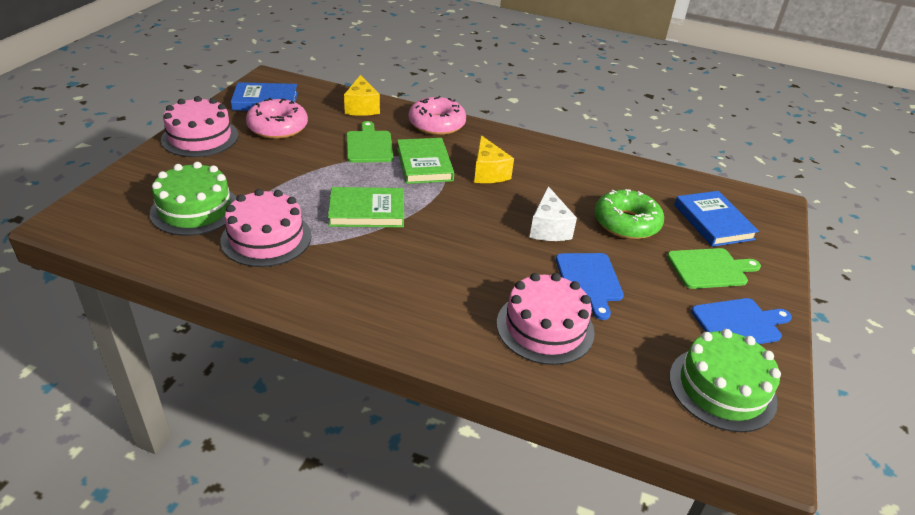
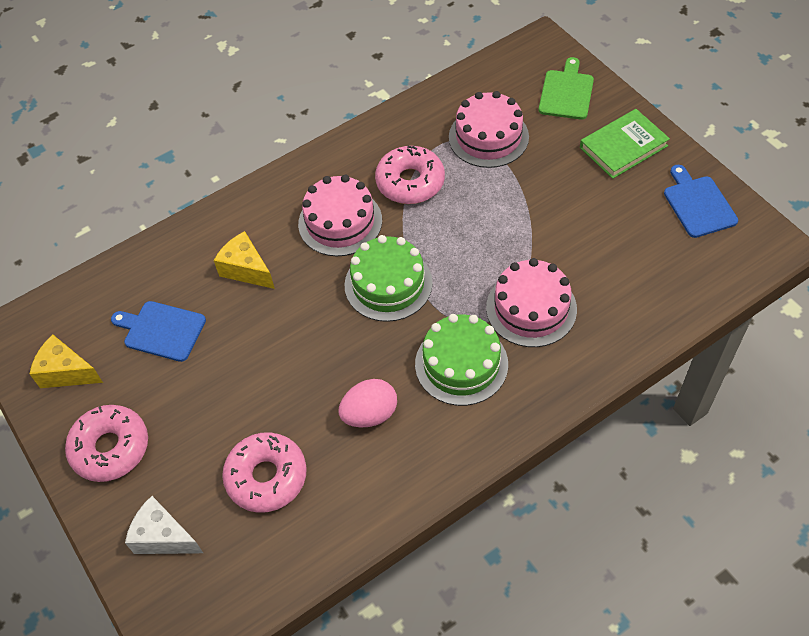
blue book: [231,82,298,111] [674,191,759,247] = 2 -> none = 0
green book: [328,187,404,227] [397,138,454,184] = 2 -> [580,109,670,179] = 1
green cutting board: [346,121,394,163] [667,248,761,289] = 2 -> [539,57,594,120] = 1
green donut: [594,189,664,239] = 1 -> none = 0
pink donut: [246,98,308,139] [409,96,466,135] = 2 -> [65,405,148,482] [222,432,307,513] [375,146,445,204] = 3
pink egg: none = 0 -> [338,379,397,428] = 1

